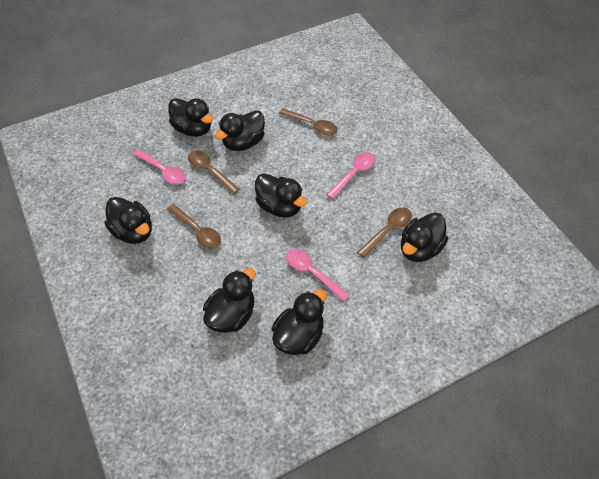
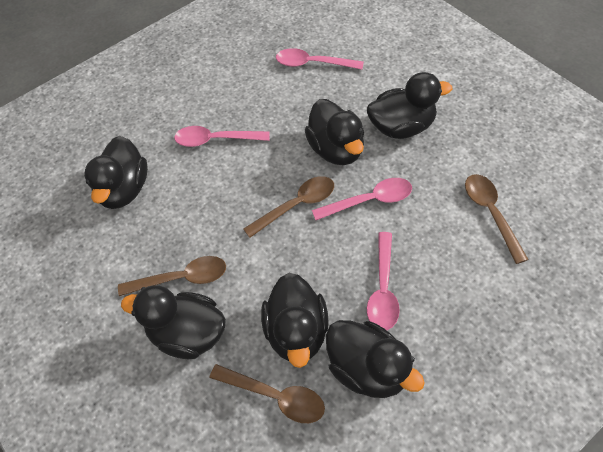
black duck: [104,197,152,244] [168,98,213,137] [203,268,256,333] [215,110,265,151] [255,173,307,217] [271,289,327,355] [401,213,448,262] = 7 -> [84,136,148,209] [121,285,226,359] [261,273,329,368] [305,99,364,165] [326,320,425,398] [367,72,452,139] = 6
pink spoon: [133,149,186,184] [286,249,350,301] [326,152,375,199] = 3 -> [174,126,270,147] [276,48,364,70] [312,178,412,220] [367,232,400,330] = 4

